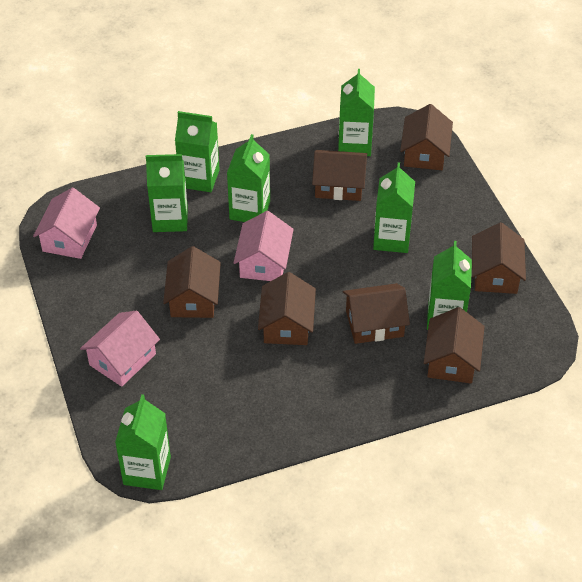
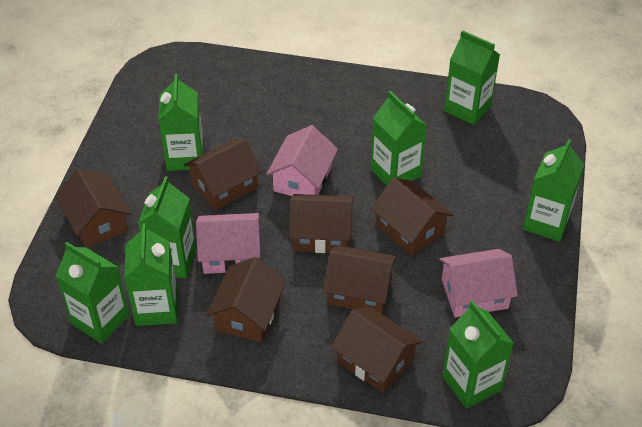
green carton: [115,394,171,490] [146,154,188,232] [175,111,220,192] [227,134,270,222] [338,69,375,156] [373,162,415,253] [427,241,472,330] = 7 -> [56,242,129,343] [124,223,178,326] [138,176,196,279] [158,74,204,171] [371,91,427,186] [442,301,514,408] [444,30,500,125] [523,139,584,242] = 8

